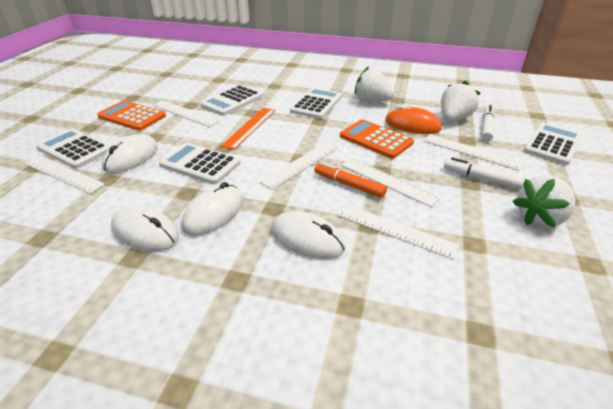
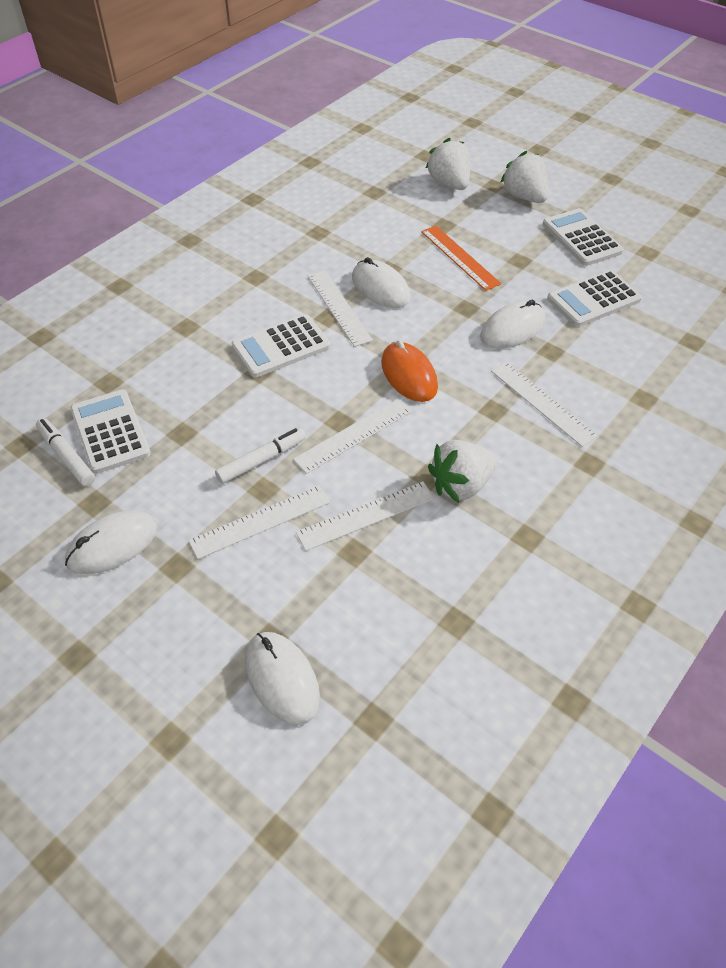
orange calculator: [97,100,166,131] [340,119,414,159] = 2 -> none = 0
orange marker: [314,162,387,198] = 1 -> none = 0
white calculator: [36,129,111,169] [159,143,240,184] [201,85,262,116] [290,88,342,119] [524,123,583,165] = 5 -> [70,390,151,474] [231,314,330,378] [543,208,624,266] [547,270,642,327] = 4
white ruler: [24,156,105,194] [152,100,219,127] [259,142,339,190] [337,204,459,259] [341,158,441,207] [424,134,523,171] = 6 -> [188,485,330,559] [293,399,412,474] [296,481,435,551] [308,271,373,347] [491,362,598,447] = 5

